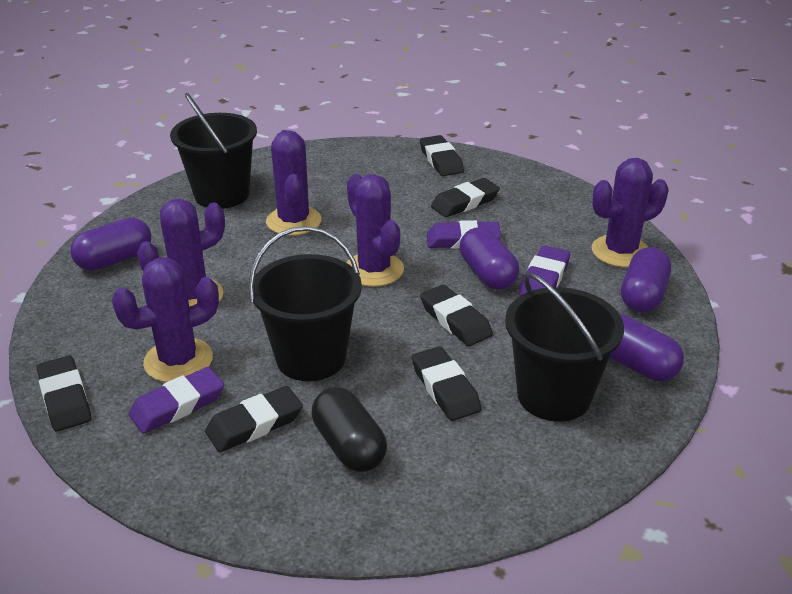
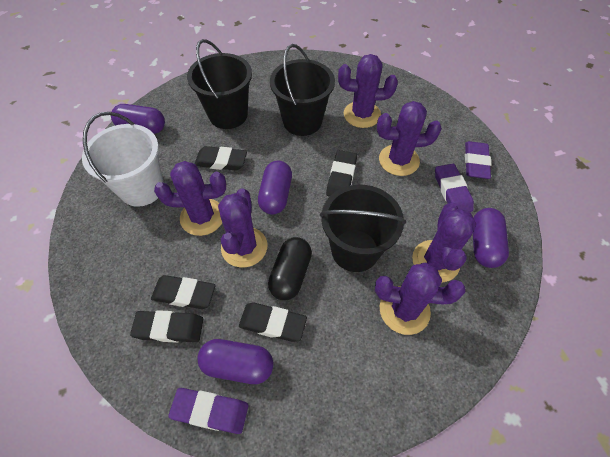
black eraser: [37,355,91,432] [205,386,303,452] [412,346,482,421] [420,135,464,176] [420,285,493,346] [431,178,500,217] = 6 -> [130,310,203,343] [151,275,216,309] [195,146,247,171] [239,303,307,342] [326,150,357,197] = 5
purple cactus: [112,258,219,382] [137,199,225,307] [266,130,322,236] [346,174,404,287] [591,158,669,268] = 5 -> [154,161,226,236] [218,188,267,268] [338,54,398,128] [375,263,465,335] [377,101,442,176] [412,203,476,282] = 6
white bucket: none = 0 -> [82,112,164,207] = 1

